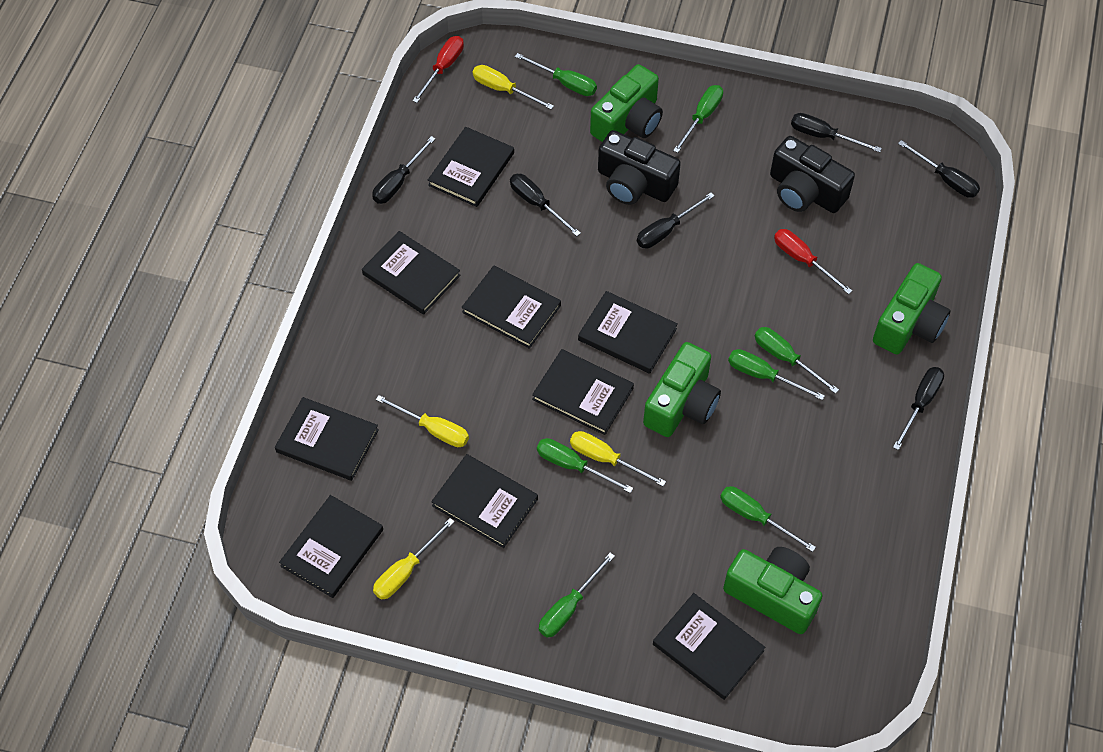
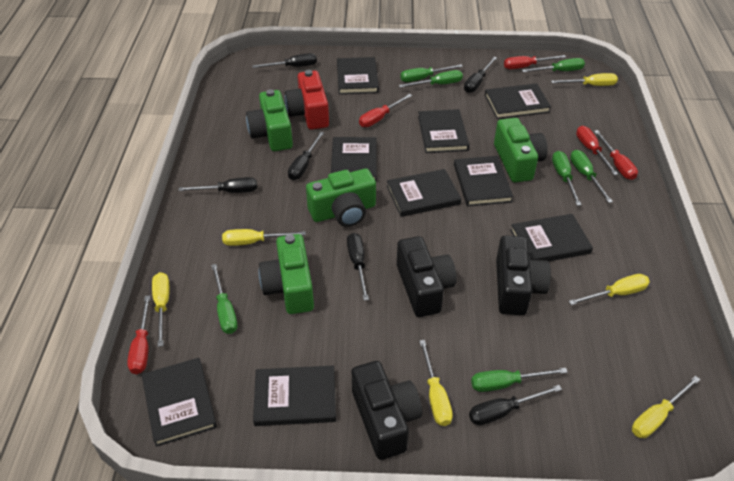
black camera: [598,130,681,205] [770,136,855,213] = 2 -> [352,361,422,460] [397,236,457,317] [496,236,551,315] = 3
red camera: none = 0 -> [285,70,329,130] = 1
red screwdriver: [412,36,464,103] [774,229,852,294] = 2 -> [127,296,150,374] [359,94,412,127] [504,55,566,69] [576,126,618,175] [594,130,638,180] = 5
yellow screwdriver: [373,518,455,600] [376,395,469,447] [473,65,554,110] [570,431,666,486] = 4 -> [152,272,170,347] [222,229,306,246] [419,340,453,426] [551,73,618,86] [569,274,650,305] [632,376,700,438] = 6

